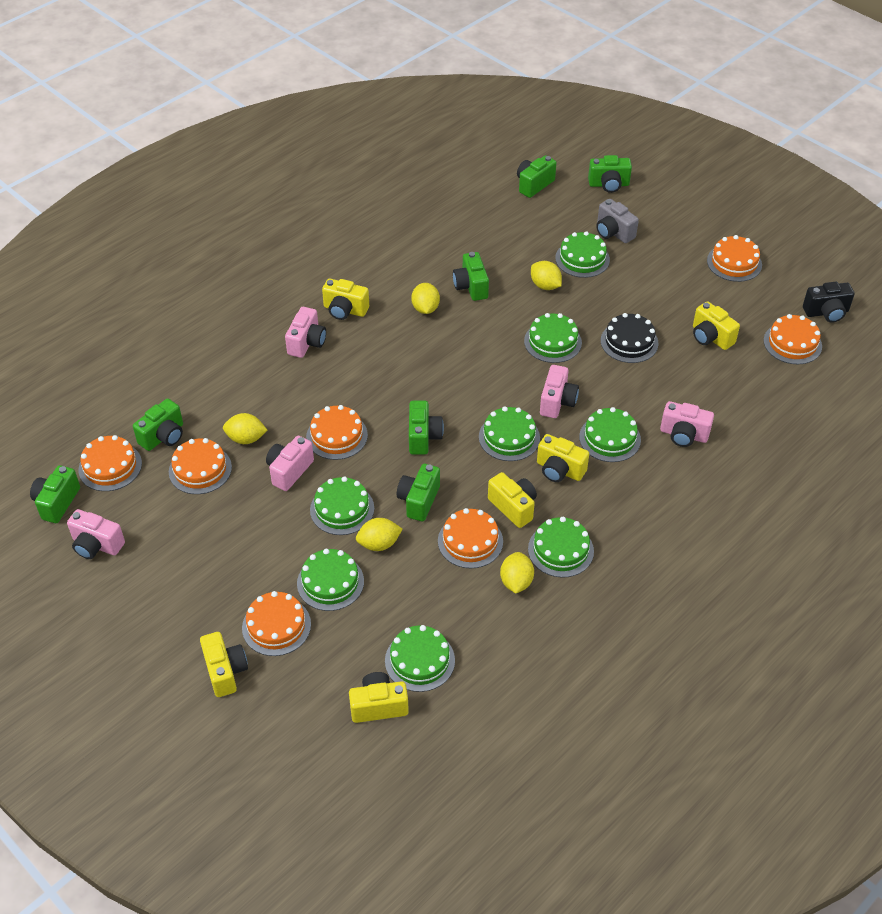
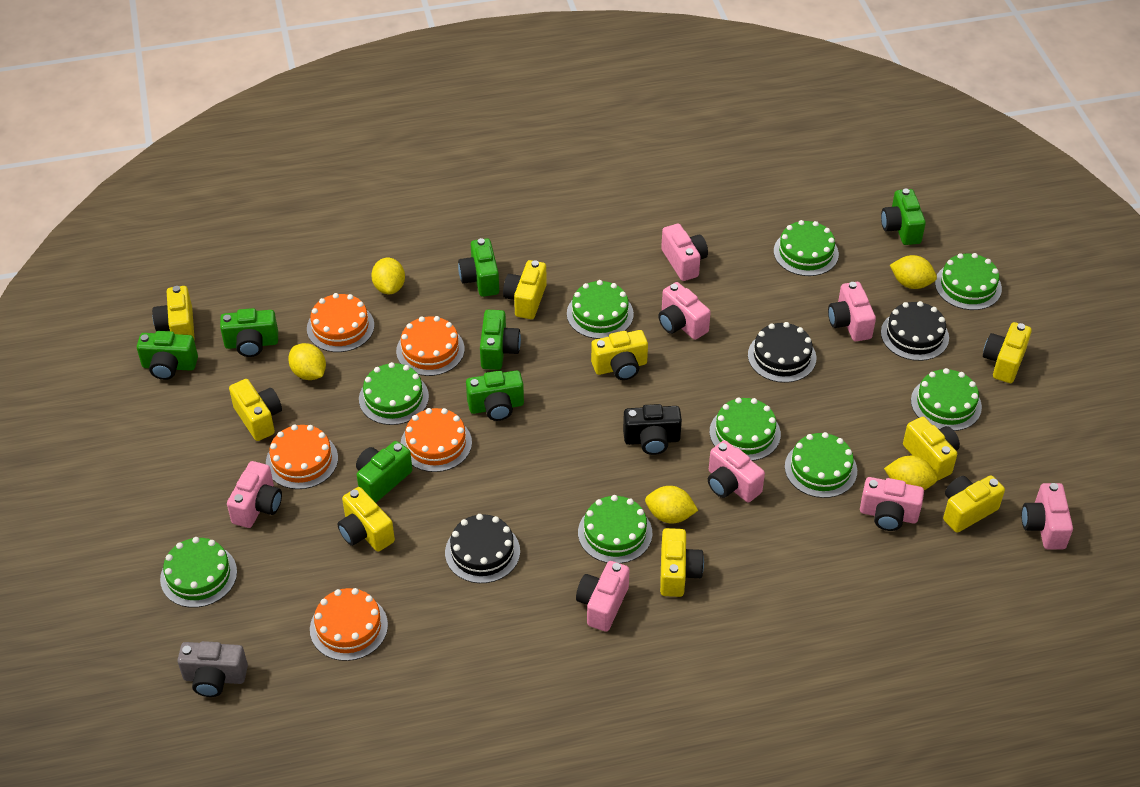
black cake: [601,313,659,363] = 1 -> [445,514,520,583] [748,322,816,383] [881,301,949,361] = 3
green cake: [297,549,364,611] [310,476,374,535] [385,625,455,692] [479,406,540,461] [524,313,582,363] [528,517,594,578] [555,231,610,278] [579,407,641,462] = 8 -> [160,537,237,608] [359,362,429,425] [567,280,634,339] [578,495,652,564] [710,397,781,461] [774,220,839,276] [785,432,857,498] [911,368,982,431] [935,253,1002,310] = 9
orange cake: [78,435,142,491] [169,438,232,494] [242,591,311,656] [306,405,368,460] [438,508,503,569] [707,235,762,282] [764,314,822,364] = 7 -> [266,425,338,489] [307,293,374,352] [310,588,388,661] [396,316,465,376] [401,408,472,472] = 5
pink camera: [67,509,125,559] [266,436,314,491] [285,307,326,358] [540,365,579,418] [660,401,714,447] = 5 -> [227,461,282,528] [576,561,630,632] [658,282,711,340] [661,224,708,281] [708,440,765,502] [828,282,876,341] [860,477,924,531] [1022,483,1073,549] = 8
yellow camera: [200,632,248,697] [322,279,369,320] [349,672,409,723] [488,472,537,528] [537,434,589,482] [693,301,740,350] = 6 -> [152,286,195,340] [229,379,282,441] [337,487,395,552] [503,260,547,319] [591,330,648,380] [660,528,704,597] [903,417,960,481] [943,475,1005,533] [983,322,1032,383] = 9

